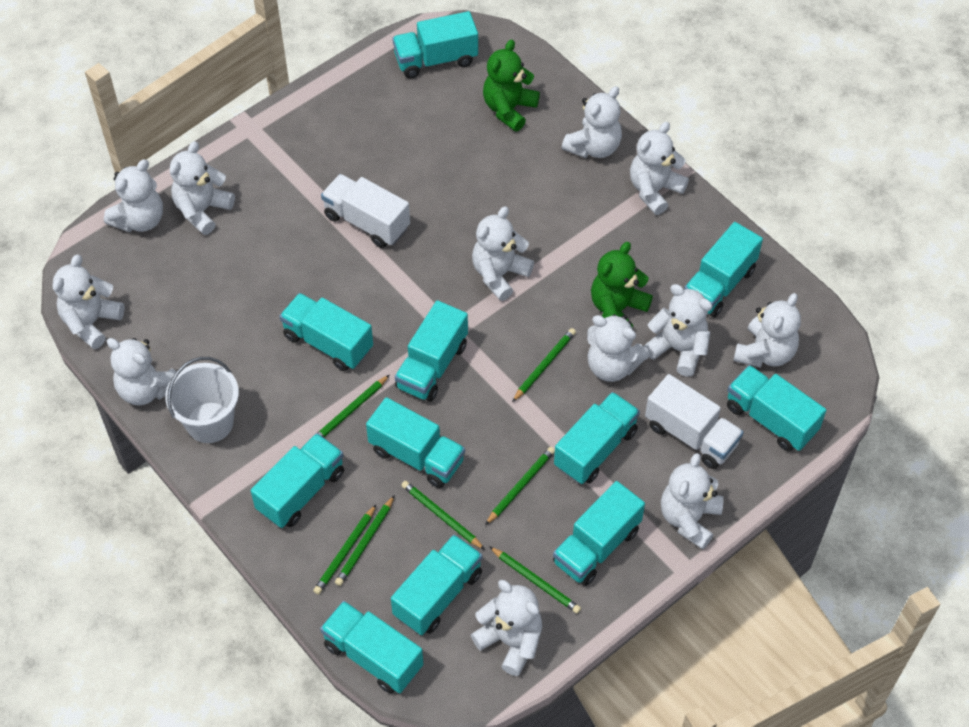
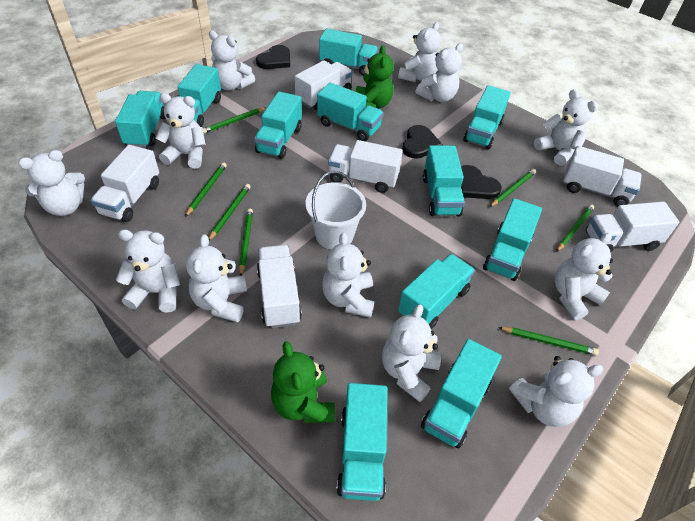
black heart: none = 0 -> [256,45,290,69] [402,125,443,159] [461,165,501,199] = 3
white truck: [321,174,410,248] [645,374,744,469] = 2 -> [90,145,159,222] [257,245,302,328] [295,60,353,110] [328,140,403,193] [563,146,642,206] [586,202,679,252] = 6

